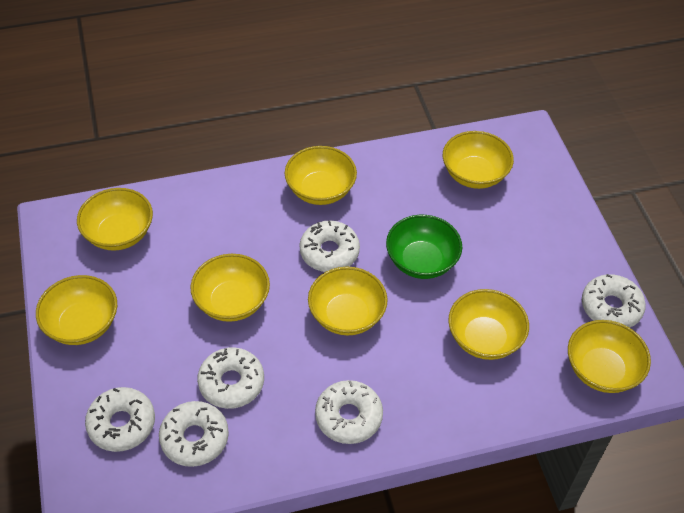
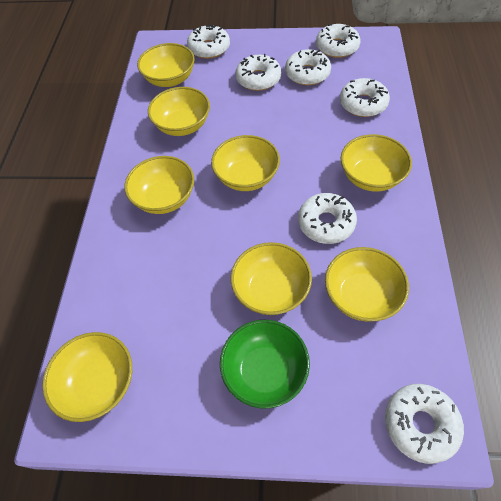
white donut: [85,387,155,452] [159,401,229,467] [197,347,264,409] [300,221,360,272] [315,380,383,444] [582,274,646,328] = 6 -> [187,24,230,59] [236,54,281,91] [285,49,331,85] [298,193,357,244] [316,24,360,58] [340,78,390,117] [385,384,464,464] = 7

